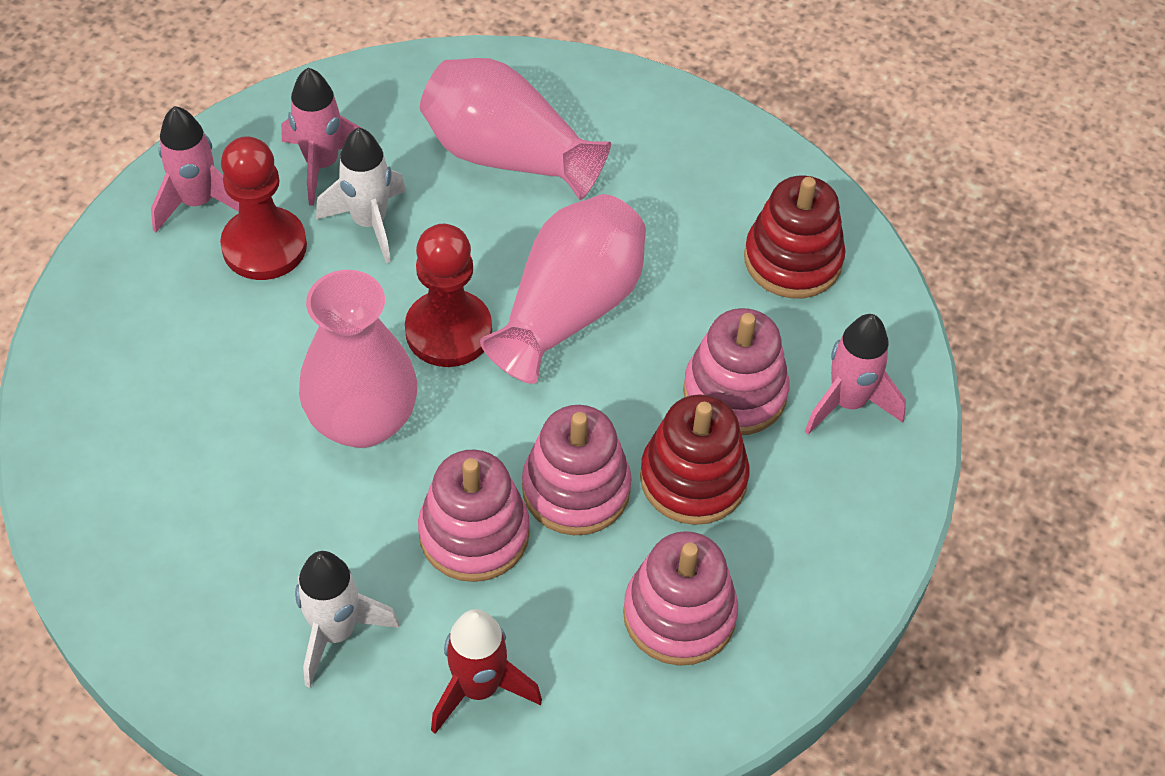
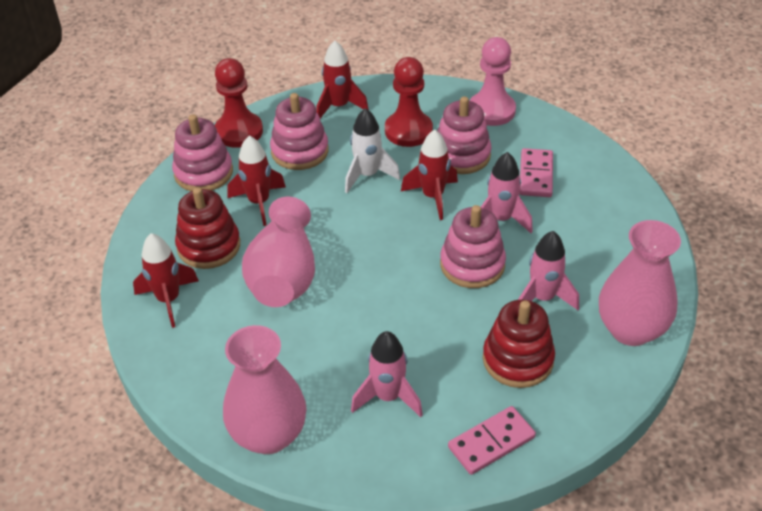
pink domino: none = 0 -> [448,406,536,475] [520,148,553,197] = 2
pink pawn: none = 0 -> [470,37,516,126] = 1
red rocket: [431,609,542,734] = 1 -> [133,233,199,328] [227,136,286,226] [316,41,369,119] [401,129,458,220] = 4
white rocket: [295,551,399,688] [316,127,406,263] = 2 -> [345,108,400,193] = 1

